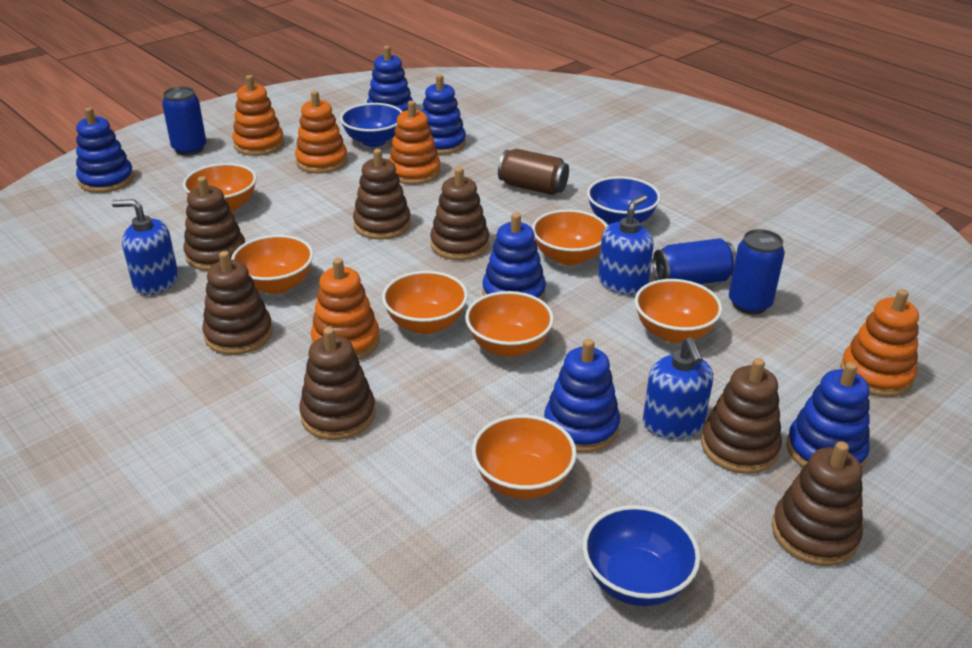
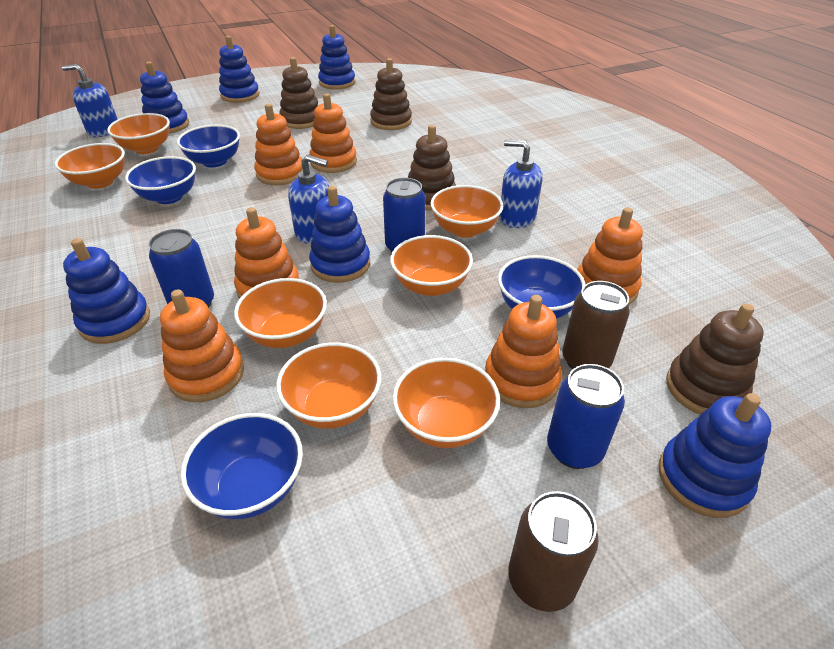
blue bowl: [340,103,403,147] [583,505,700,606] [587,176,661,225] = 3 -> [125,156,196,204] [177,125,240,167] [181,413,303,519] [498,255,585,319] = 4
brown can: [498,149,569,195] = 1 -> [508,491,599,612] [562,281,630,369] = 2
brown stacking toy: [183,176,245,271] [202,251,273,355] [299,327,376,440] [353,149,411,240] [430,167,489,260] [701,358,782,474] [772,441,863,566] = 7 -> [279,57,318,129] [370,58,412,130] [408,125,456,211] [666,303,763,414] = 4
orange stacking toy: [232,75,284,156] [295,91,348,173] [311,258,380,360] [389,101,441,185] [840,289,919,397] = 5 -> [160,289,244,402] [234,207,299,299] [254,104,303,185] [309,93,357,173] [485,295,562,408] [577,207,643,305] = 6

